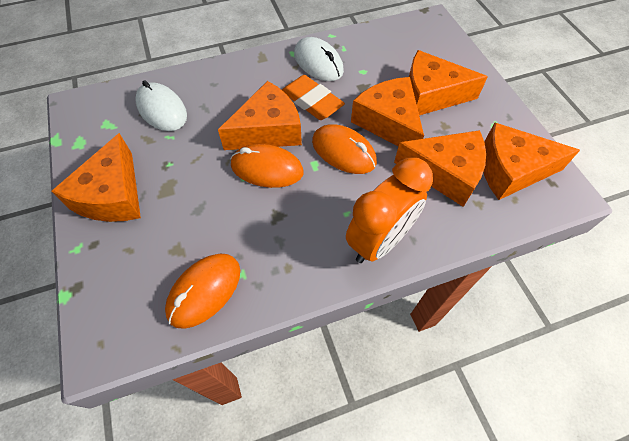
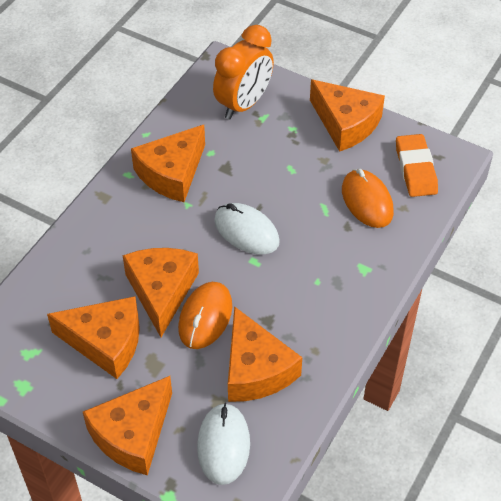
orange mouse: [165,254,240,329] [231,144,304,188] [312,124,377,174] = 3 -> [178,282,232,349] [342,169,394,228] = 2

